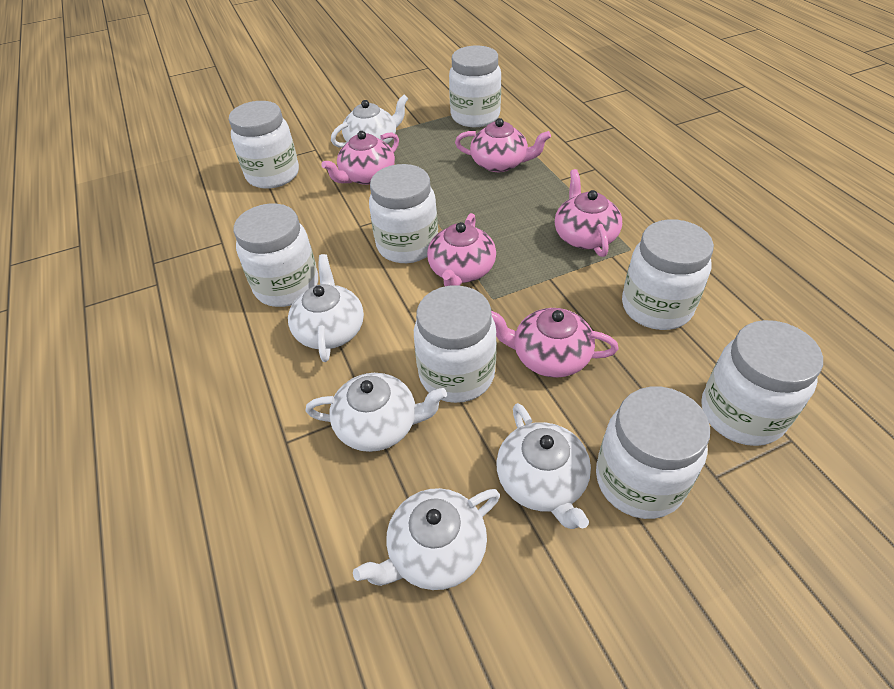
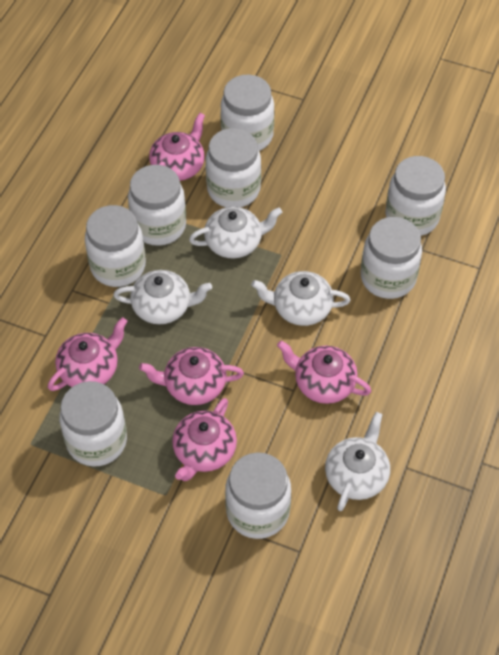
white teapot: [288,254,364,362] [305,373,447,452] [331,95,408,148] [353,488,500,590] [496,403,591,529] = 5 -> [113,270,212,324] [189,207,282,259] [251,271,351,326] [325,412,390,511] = 4

